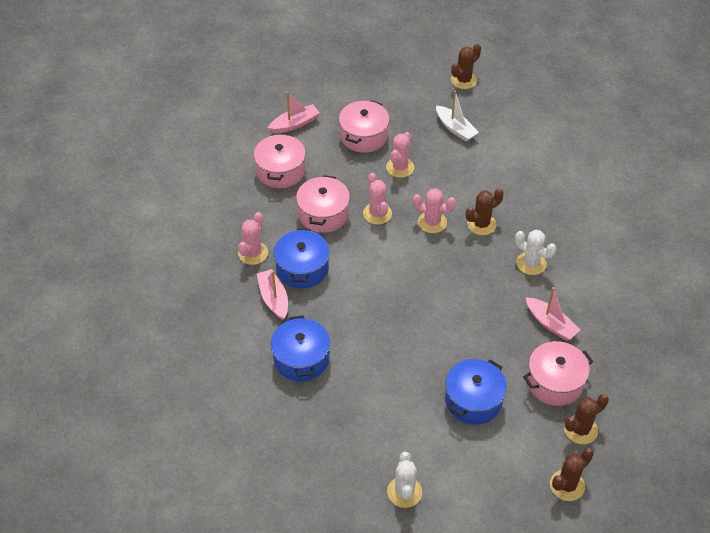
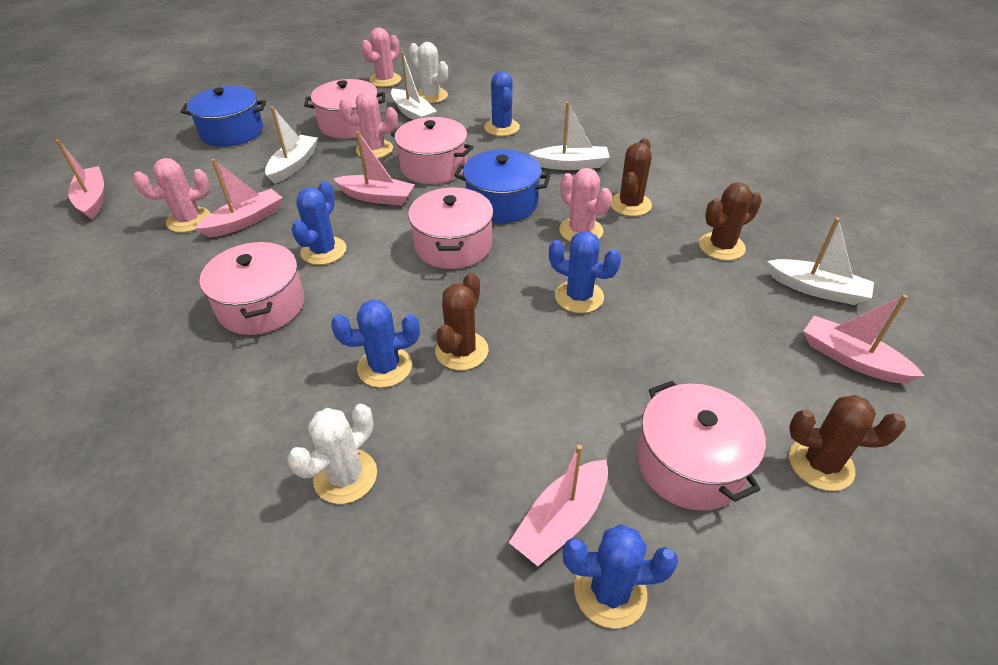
blue cactus: none = 0 -> [291,181,346,265] [331,300,420,388] [484,71,520,136] [549,231,621,313] [563,524,678,629] = 5
blue pot: [271,316,330,382] [274,228,330,289] [445,359,507,424] = 3 -> [181,86,266,147] [454,149,550,223] = 2
pink boat: [257,269,288,320] [268,91,320,133] [526,287,580,340] = 3 -> [56,139,104,220] [195,159,282,237] [333,131,415,205] [509,445,608,566] [804,295,925,383] = 5
pink pot: [253,133,306,188] [296,175,350,233] [339,100,389,153] [523,341,593,406] = 4 -> [200,242,304,335] [304,79,385,139] [391,117,473,184] [408,187,493,269] [637,381,766,511] = 5
white boat: [436,91,479,141] = 1 -> [265,106,318,184] [391,52,437,120] [529,102,610,170] [767,217,874,305] = 4

